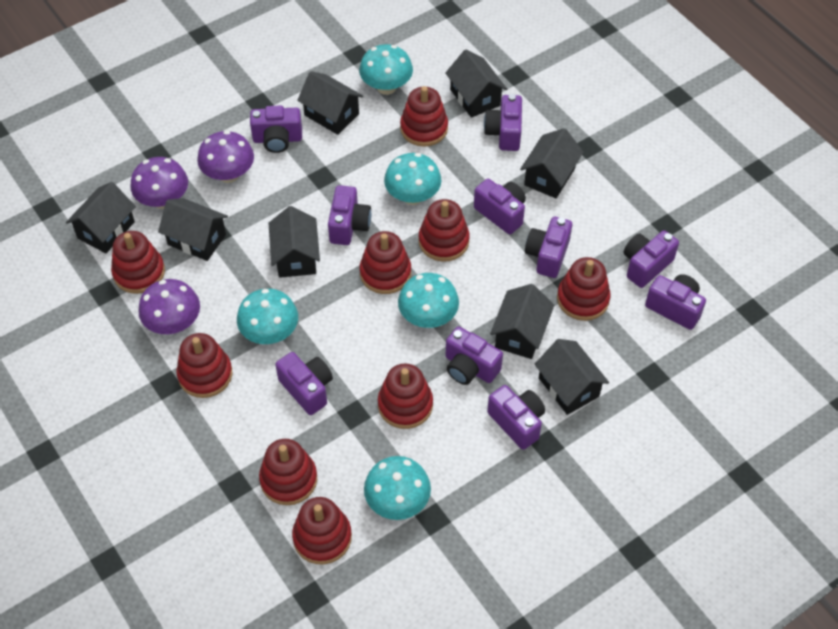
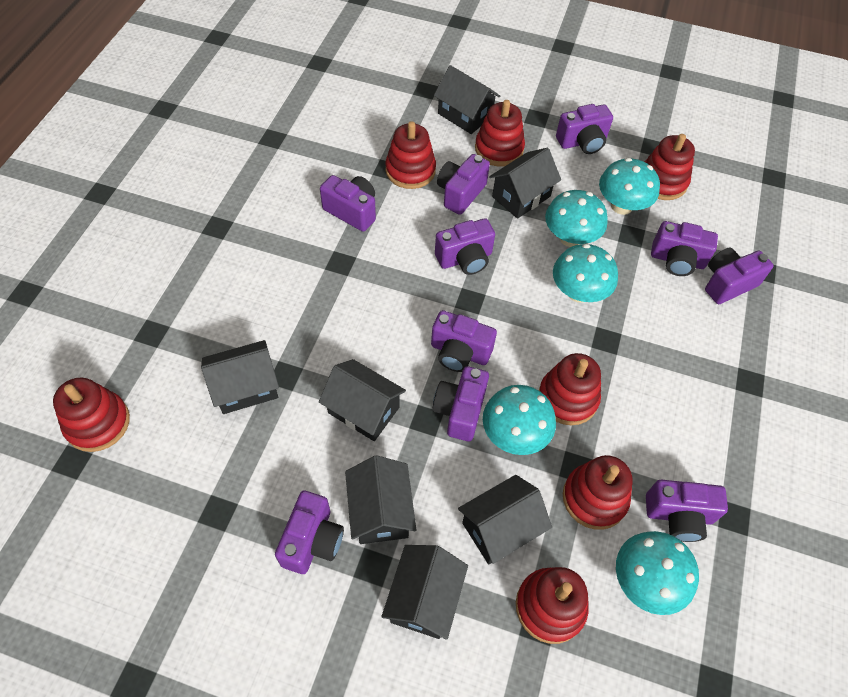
black house: [66,182,136,253] [158,198,228,261] [268,206,320,278] [297,71,363,135] [445,50,507,118] [490,284,554,359] [520,128,584,198] [534,339,609,415] = 8 -> [201,340,279,414] [319,359,406,441] [345,455,417,544] [381,545,468,640] [434,65,500,134] [458,475,552,564] [489,148,561,219] = 7
purple mushroom: [130,157,188,209] [138,279,200,334] [197,131,254,183] = 3 -> none = 0
red stacking toy: [111,231,165,294] [176,333,232,398] [259,439,317,505] [292,497,352,564] [360,231,411,294] [378,363,433,429] [400,86,448,147] [419,199,470,262] [557,257,610,321] = 9 -> [53,378,130,452] [385,121,436,189] [475,100,525,167] [516,567,589,644] [539,353,601,425] [563,455,633,530] [645,134,695,200] = 7

